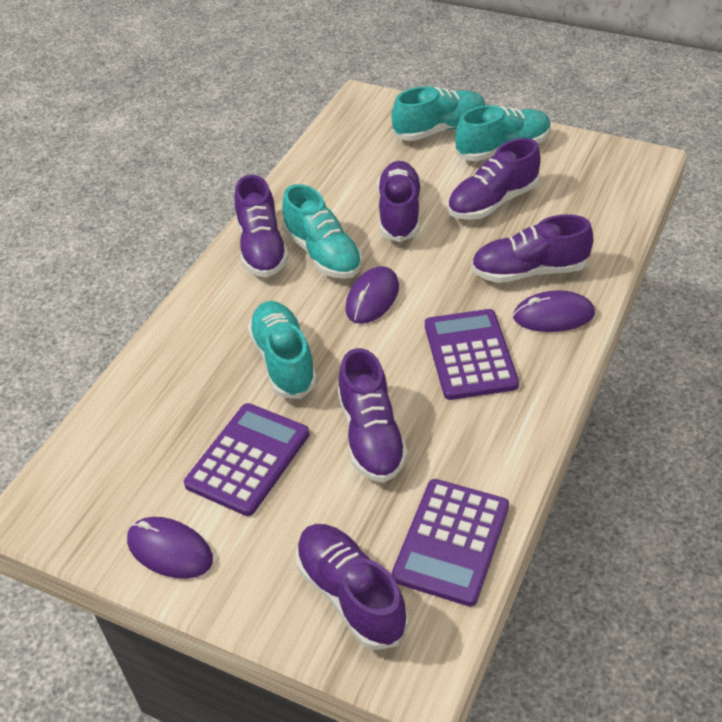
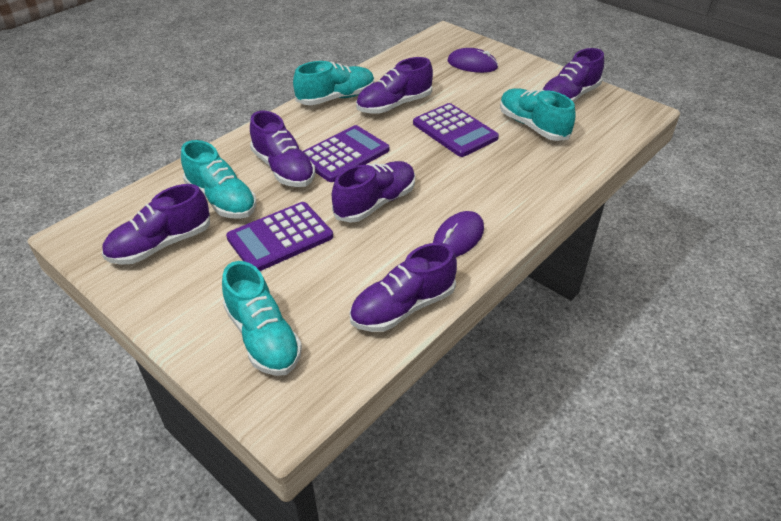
purple mouse: [127,517,213,579] [346,266,399,324] [513,290,595,332] = 3 -> [433,211,484,257] [447,48,498,73] = 2

